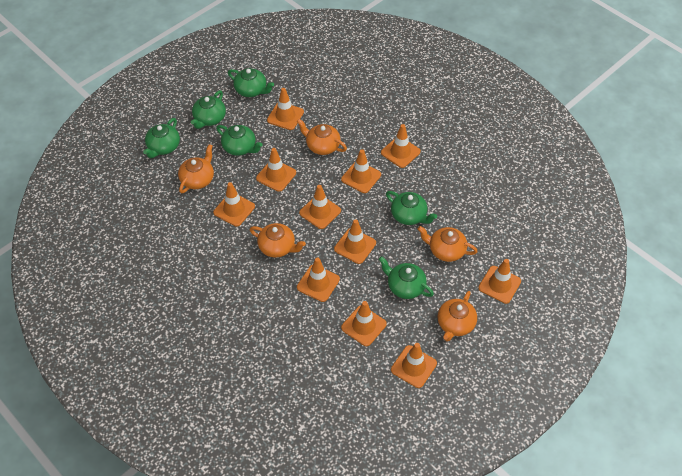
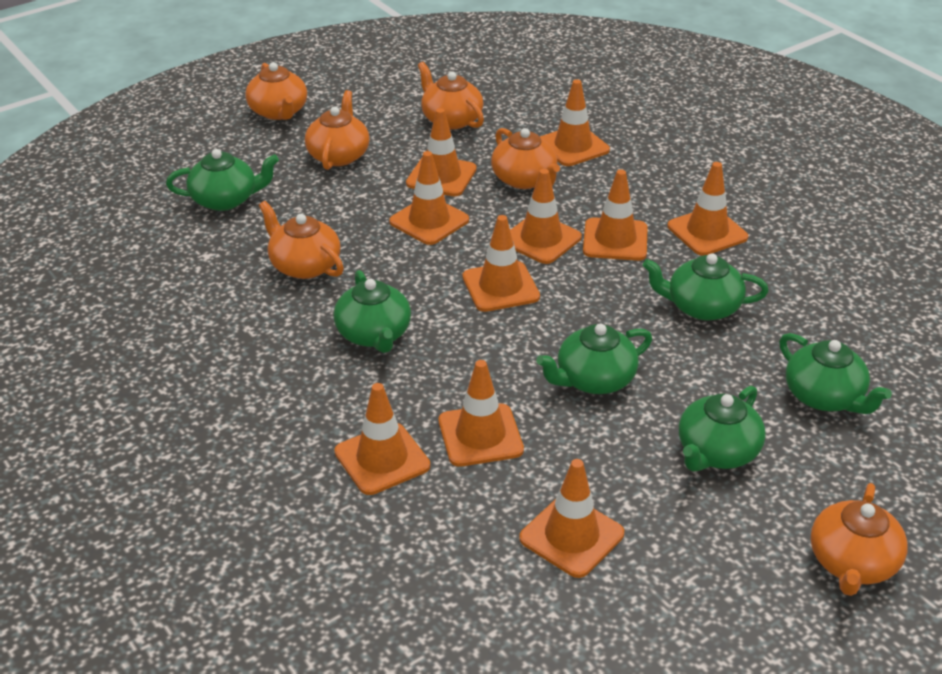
orange teapot: [178,144,214,193] [249,223,306,258] [297,119,347,155] [418,226,478,262] [437,291,477,341] = 5 -> [245,62,307,120] [259,201,344,279] [305,90,370,170] [418,62,484,130] [491,128,560,189] [811,483,908,596] = 6
orange traffic cone: [213,182,255,227] [256,148,296,192] [267,88,304,130] [297,257,340,302] [299,185,341,229] [334,219,376,264] [341,149,381,193] [341,301,387,346] [381,124,421,168] [391,343,437,388] [478,259,521,304] = 11 -> [334,383,430,495] [389,151,469,245] [406,108,477,196] [439,360,524,467] [463,215,540,312] [510,169,582,264] [519,459,624,578] [540,79,610,166] [583,169,648,261] [667,162,748,256] = 10

